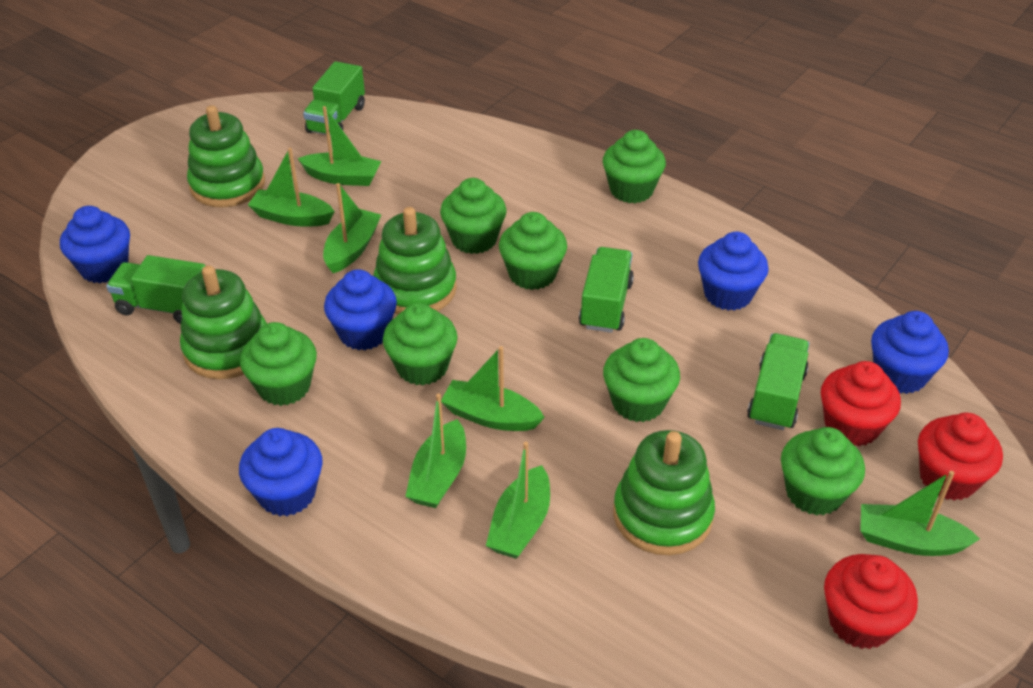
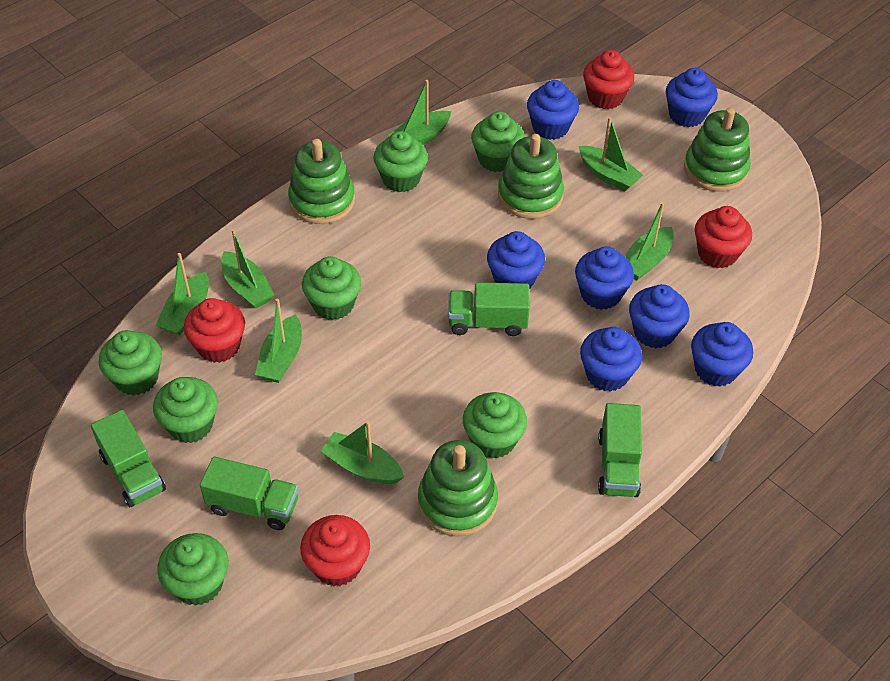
blue cupcake: [60,206,130,284] [239,428,323,516] [324,269,397,350] [698,231,769,311] [871,311,949,394] = 5 -> [487,231,545,289] [527,80,579,140] [575,246,634,310] [580,327,642,392] [629,284,690,348] [666,68,718,127] [691,322,753,387] = 7
red cupcake: [821,361,901,447] [824,554,918,649] [918,413,1003,501] = 3 -> [184,298,245,363] [300,515,370,586] [583,50,634,109] [695,206,752,268] = 4

